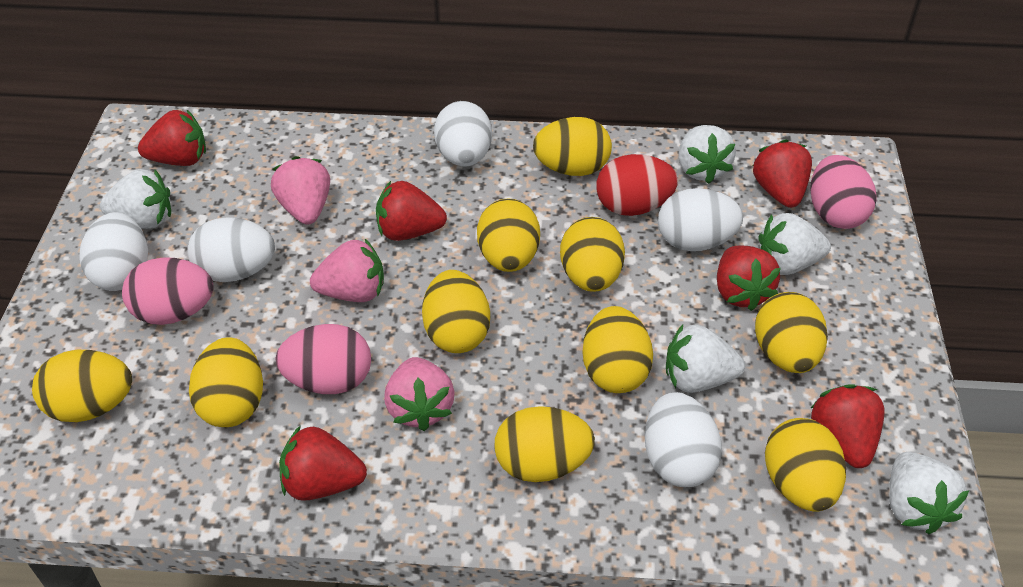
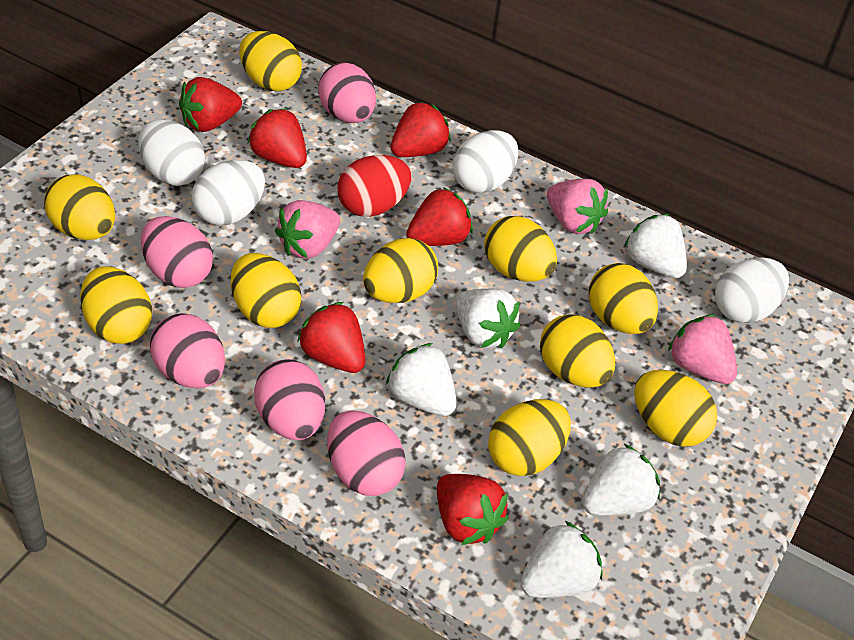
pink egg: [122,257,214,325] [275,324,371,394] [810,155,876,229] = 3 -> [141,216,213,288] [150,313,225,388] [254,359,325,440] [318,63,376,123] [327,410,406,496] = 5
white egg: [79,212,148,291] [187,217,275,282] [434,101,492,167] [645,392,722,487] [658,188,743,251] = 5 -> [138,119,205,186] [192,160,265,225] [453,130,518,193] [715,257,789,323] = 4

